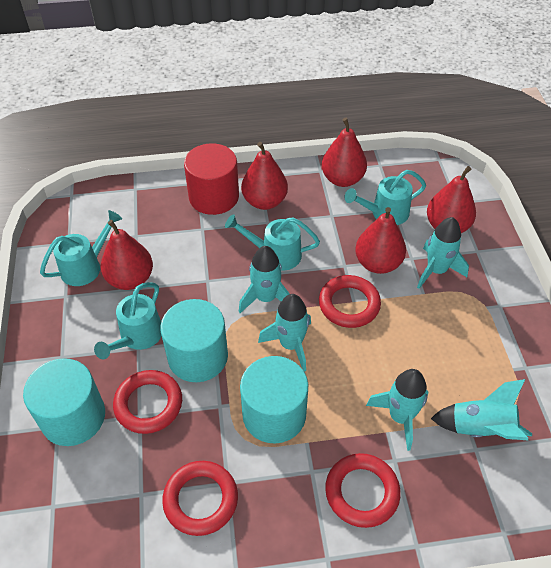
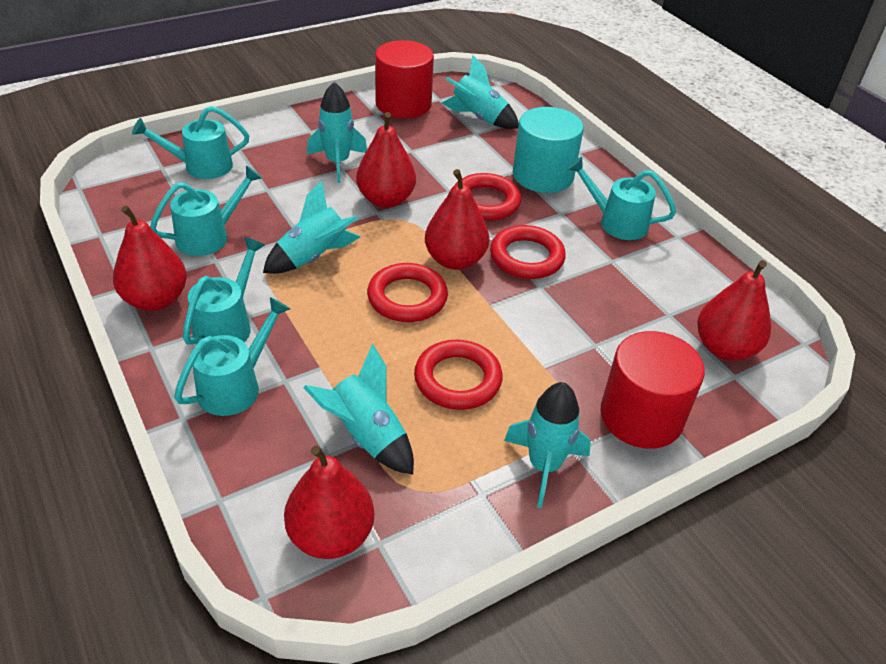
red cylinder: [184,143,239,215] = 1 -> [375,40,434,118] [600,331,705,449] = 2
turquoise cylinder: [23,358,105,446] [160,299,228,382] [240,356,308,444] = 3 -> [513,107,584,193] = 1
turquoise watering can: [40,210,122,286] [94,282,162,359] [225,214,320,271] [344,170,426,225] = 4 -> [132,106,249,179] [150,165,262,256] [174,297,290,416] [183,237,265,344] [567,157,676,240] = 5

